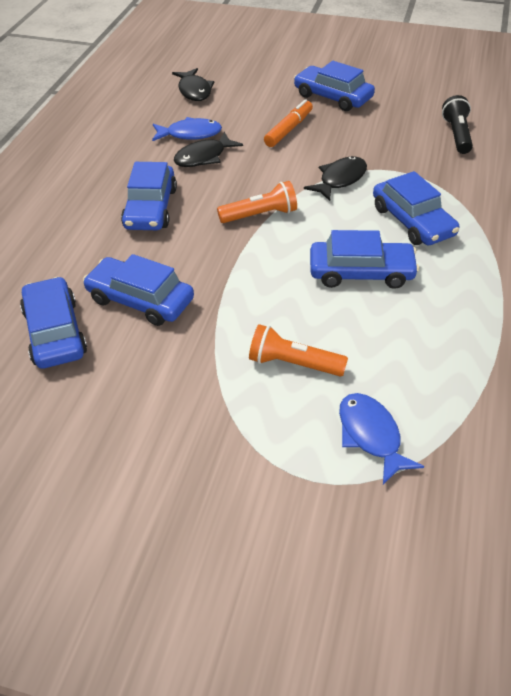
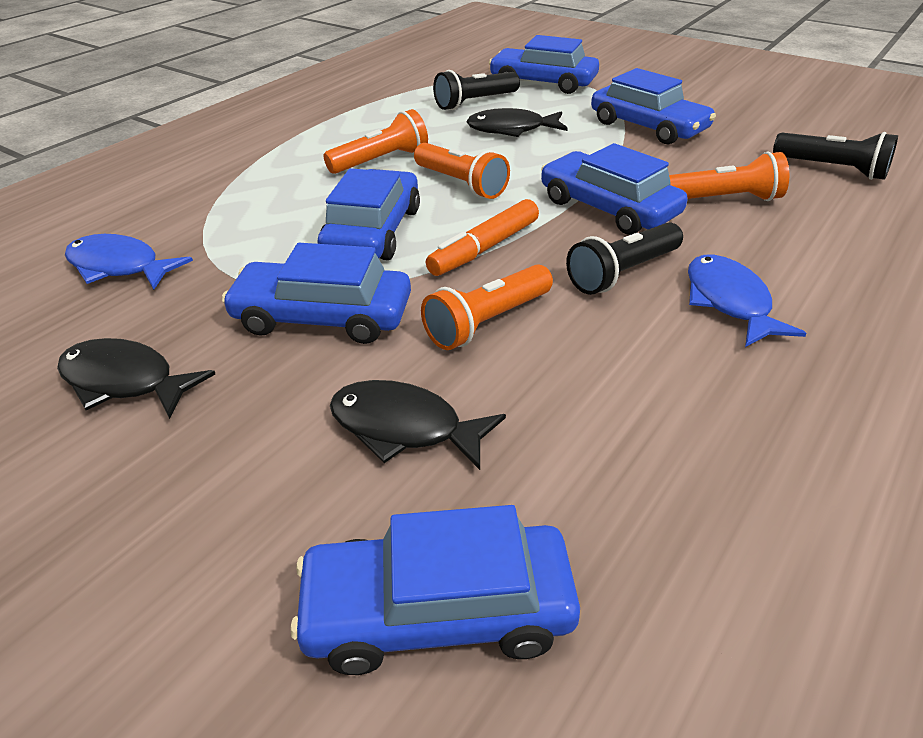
black flashlight: [442,95,473,154] = 1 -> [433,70,520,110] [566,222,683,295] [773,132,898,180] = 3
orange flashlight: [217,181,297,223] [249,324,348,376] = 2 -> [323,109,428,174] [414,143,510,199] [421,264,553,350] [669,151,789,201] = 4

